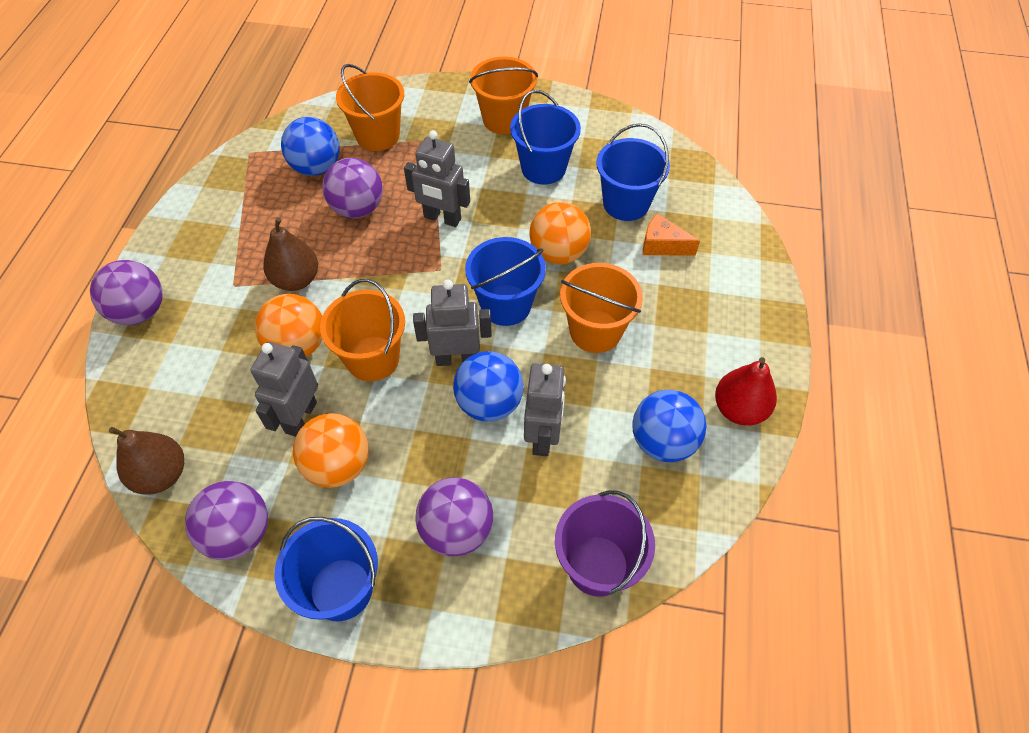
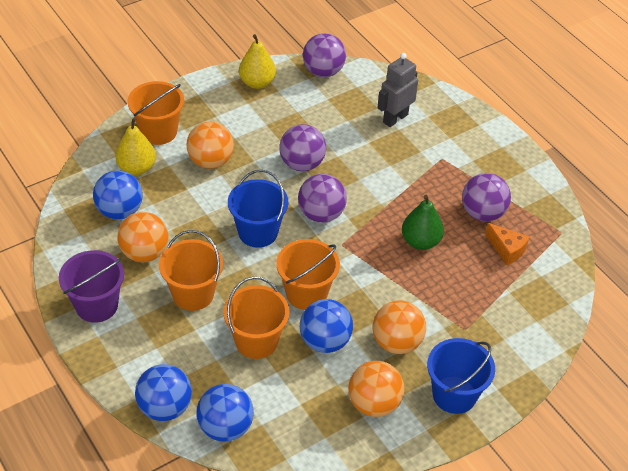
blue ball: [281,117,340,176] [453,351,524,422] [632,390,707,462] = 3 -> [93,171,143,220] [135,364,192,421] [196,384,254,442] [300,299,353,353] = 4
blue bucket: [274,517,378,622] [465,237,546,326] [510,90,581,185] [596,123,670,221] = 4 -> [228,170,288,248] [427,338,495,414] = 2
brown pear: [109,427,184,495] [263,217,318,291] = 2 -> none = 0
green pear: none = 0 -> [402,195,444,250] = 1
grey robot: [250,342,318,437] [404,130,470,227] [413,280,492,366] [524,363,566,456] = 4 -> [377,53,418,127] = 1
orange ball: [255,294,322,357] [293,413,369,488] [529,202,591,265] = 3 -> [118,212,168,262] [187,122,234,169] [348,361,404,417] [373,300,426,354] = 4
red pear: [715,357,777,426] = 1 -> none = 0
yellow pear: none = 0 -> [115,118,156,175] [239,34,276,89] = 2

